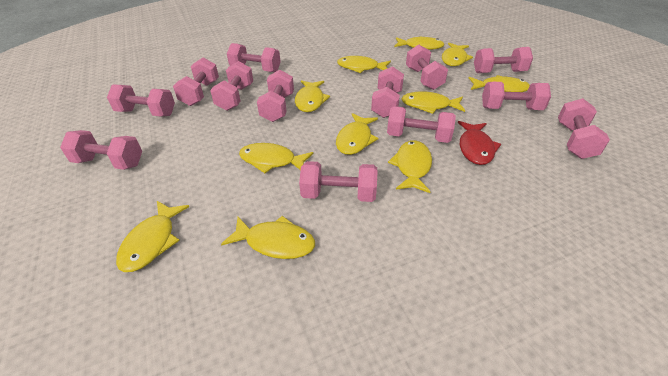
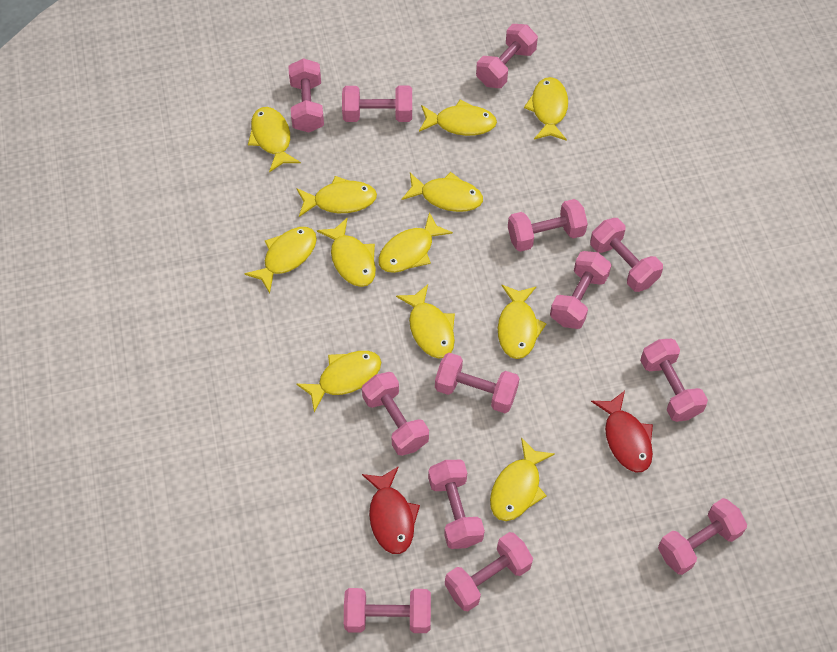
red fish: [458,121,501,165] = 1 -> [362,466,420,554] [591,391,653,472] = 2
yellow fish: [116,201,189,272] [221,216,315,259] [239,143,313,173] [295,80,330,112] [336,113,378,155] [337,56,391,73] [388,140,432,193] [394,36,445,50] [402,91,465,114] [442,43,473,66] [468,75,530,92] = 11 -> [244,227,317,293] [248,107,301,173] [296,176,377,217] [296,351,381,412] [317,218,376,287] [378,212,453,273] [396,284,455,359] [402,172,483,212] [419,99,497,136] [490,438,555,521] [498,285,547,359] [524,77,568,141] = 12

